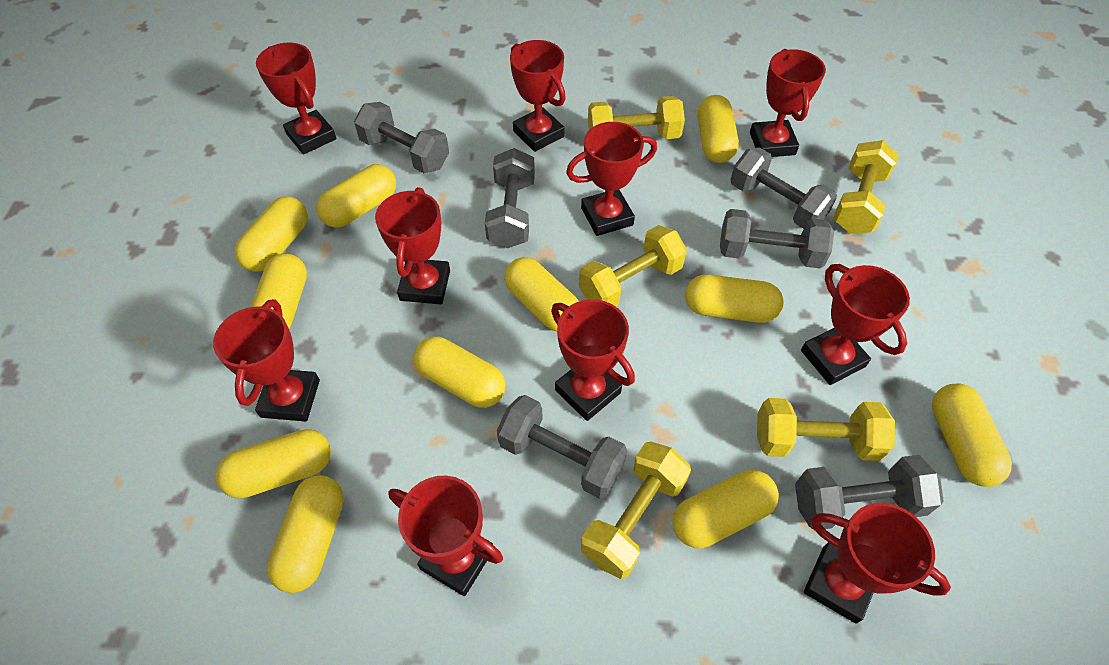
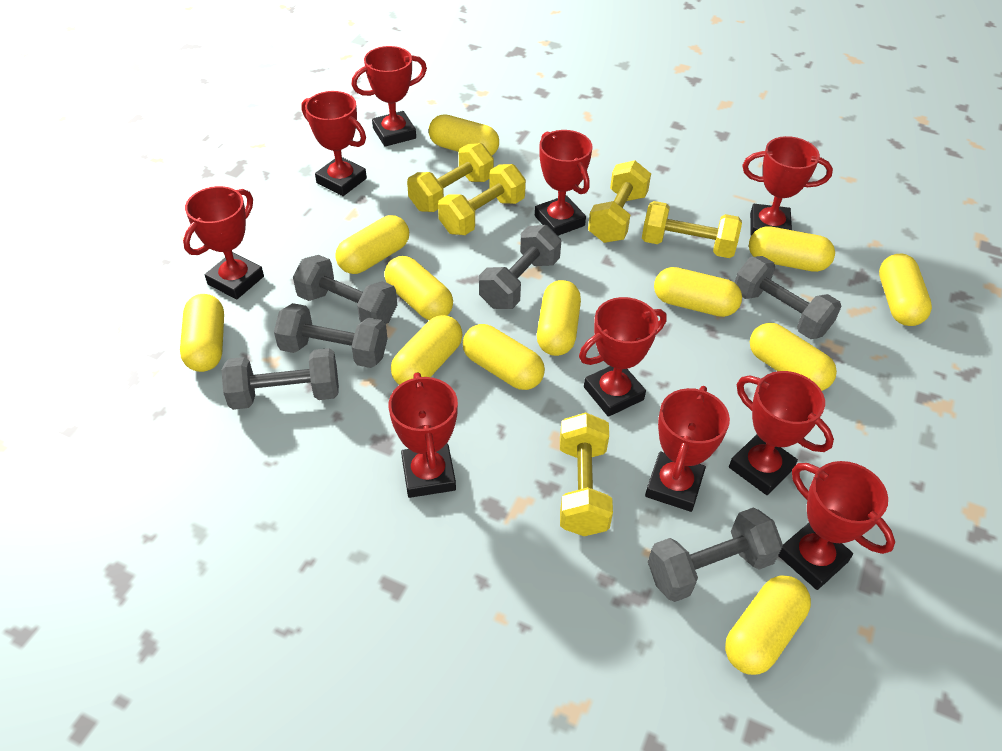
yellow capsule: [216,429,331,499] [235,196,308,272] [251,253,307,329] [267,475,344,593] [316,164,396,228] [413,336,506,408] [504,257,579,332] [672,470,779,548] [685,274,784,323] [698,95,739,163] [932,383,1012,487] = 11 -> [180,294,224,372] [335,215,409,274] [384,256,453,320] [391,315,463,385] [429,114,499,155] [463,324,545,390] [537,280,581,356] [654,267,742,317] [725,575,811,675] [749,226,835,272] [750,323,837,391] [879,254,932,326] = 12

